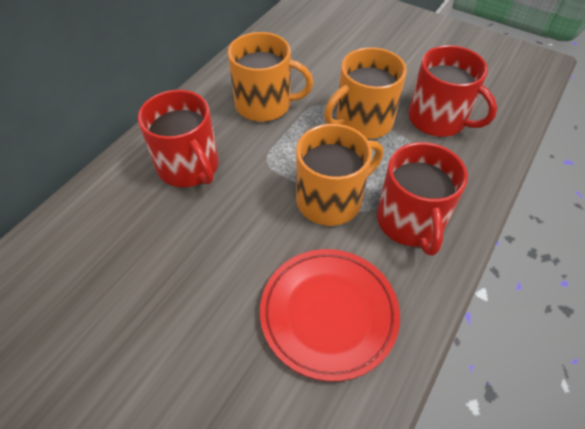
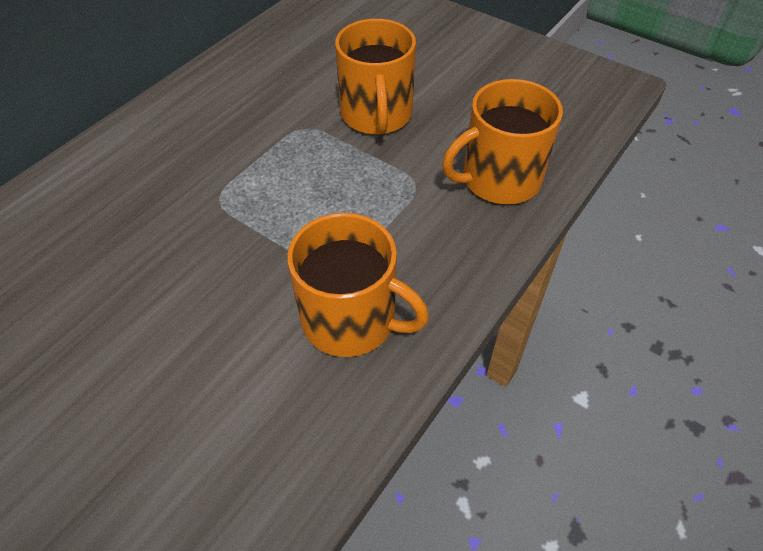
red mug: [138,90,219,187] [377,142,468,256] [408,45,497,137] = 3 -> none = 0
red plate: [260,249,400,381] = 1 -> none = 0

